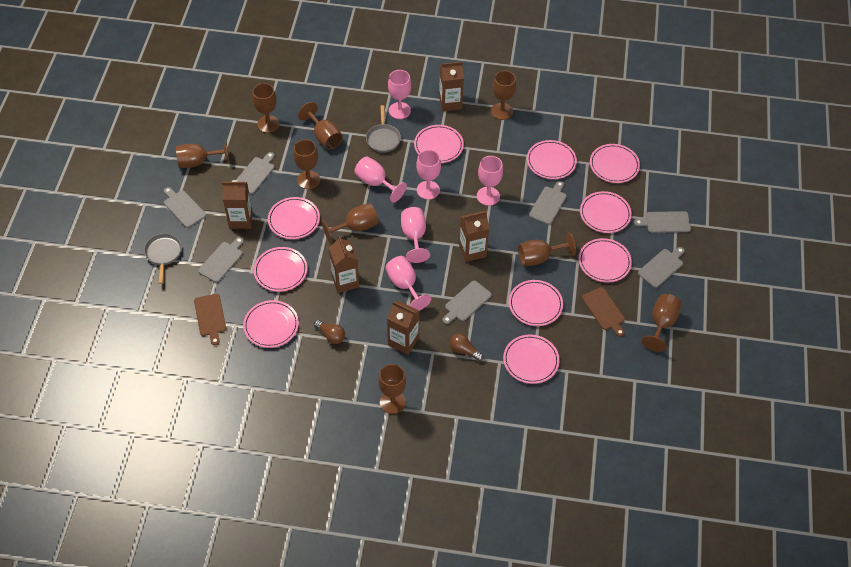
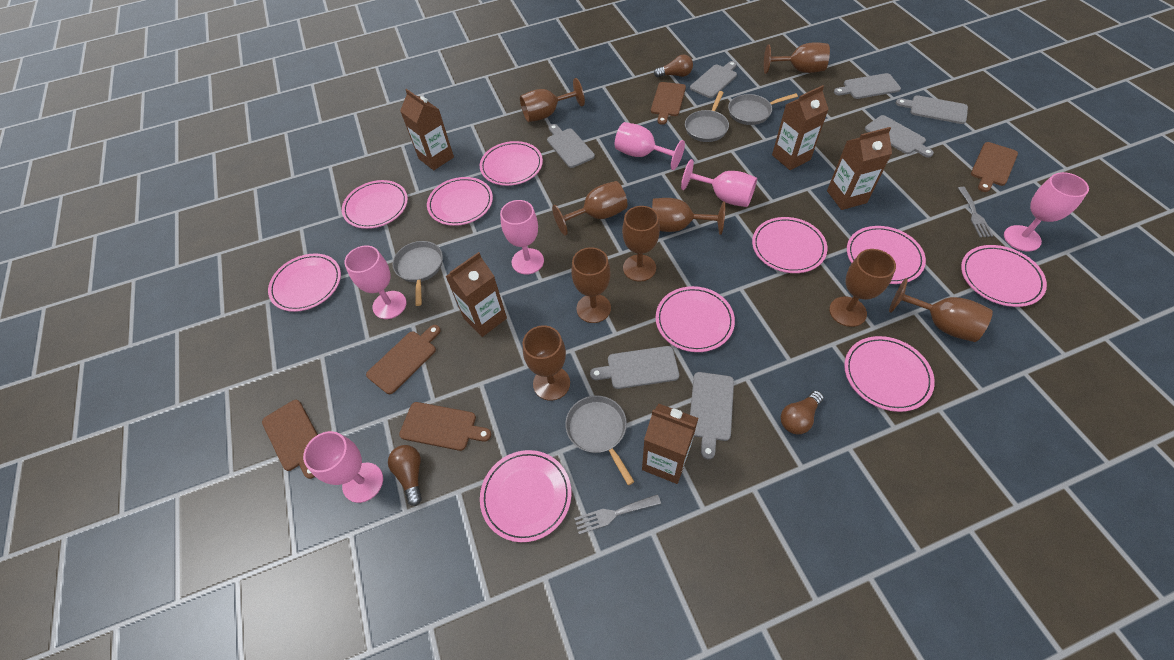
brown cutting board: [194,294,226,345] [582,287,625,337] = 2 -> [262,400,318,479] [366,325,441,394] [399,402,491,451] [651,82,686,125] [971,142,1018,192] = 5
brown light bulb: [314,320,345,344] [450,333,484,361] = 2 -> [388,445,422,506] [654,55,693,77] [781,391,824,434] = 3
grey fork: none = 0 -> [574,494,661,534] [958,187,993,238] = 2
grey pan: [144,233,182,284] [366,105,401,153] = 2 -> [393,241,443,306] [565,396,634,485] [685,91,729,142] [728,93,798,125] = 4

